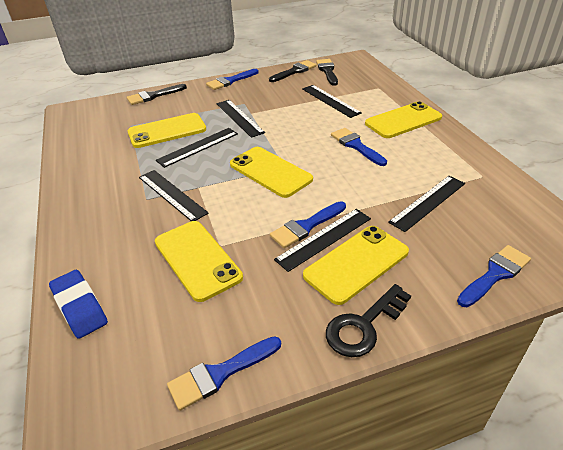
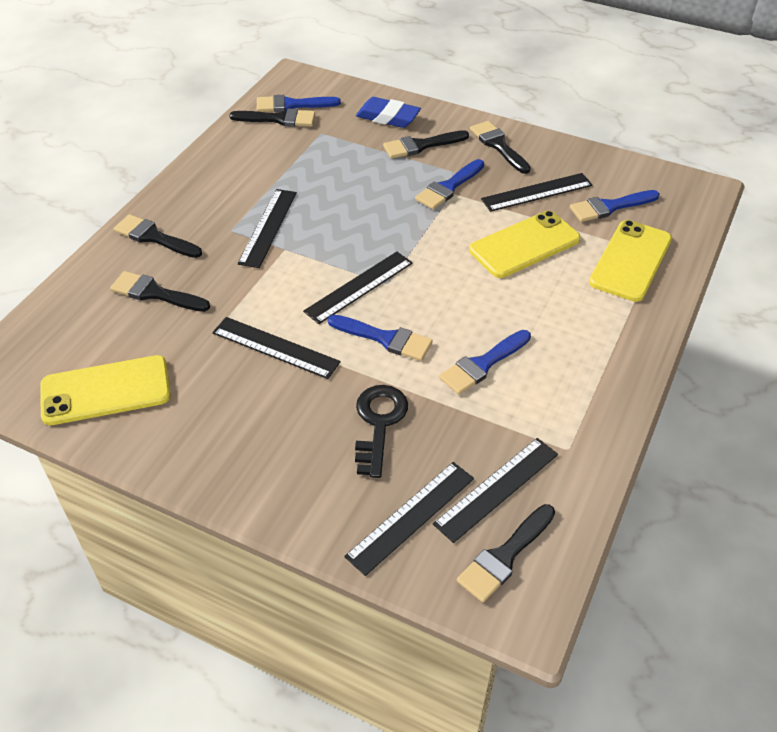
black brush: [127,84,187,105] [269,60,316,82] [316,59,338,86] = 3 -> [110,271,210,312] [114,214,202,258] [229,108,315,127] [383,130,469,159] [457,504,555,602] [470,121,531,174] = 6
yellow phone: [128,113,206,148] [155,221,243,302] [230,147,313,198] [303,226,409,305] [365,101,442,138] = 5 -> [40,355,171,425] [469,211,581,278] [589,220,672,302] = 3

